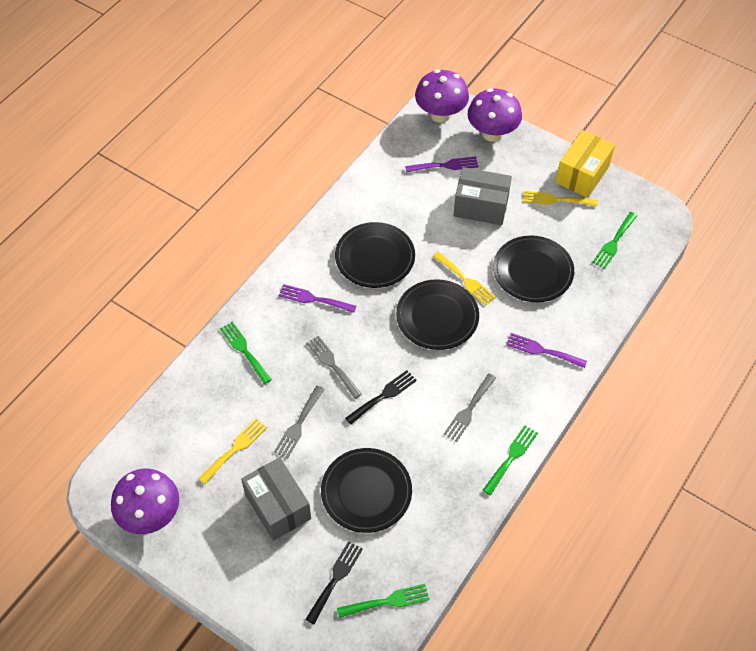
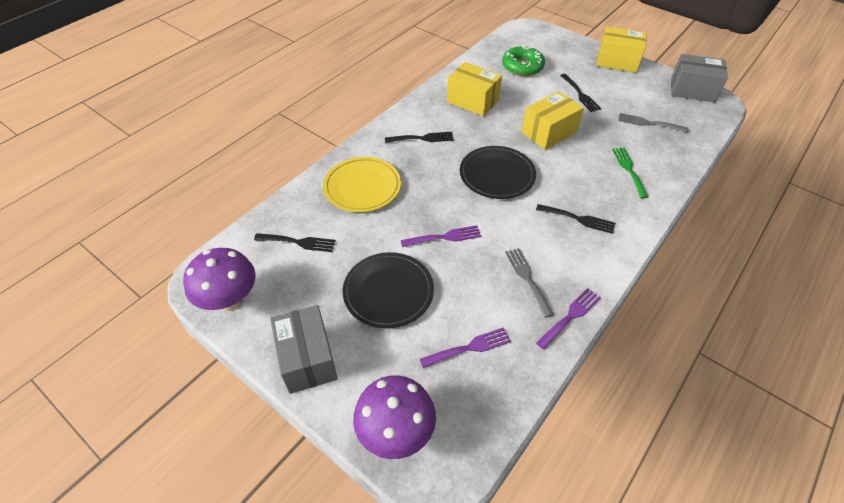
black fork: [305,541,363,624] [345,370,417,425] = 2 -> [254,233,336,252] [385,132,454,143] [536,204,615,234] [560,74,601,112] = 4
black plate: [321,448,412,533] [335,222,415,288] [396,279,479,350] [493,235,574,302] = 4 -> [343,252,434,328] [460,146,536,199] = 2
green donut: none = 0 -> [502,45,545,76] = 1
green fork: [220,322,272,384] [337,584,430,618] [483,425,538,495] [593,212,637,269] = 4 -> [612,148,648,198] = 1
grey fork: [274,386,324,459] [306,336,362,399] [443,373,496,442] = 3 -> [505,248,554,318] [618,113,689,133] = 2
purple mushroom: [111,468,179,534] [415,70,469,123] [467,88,522,142] = 3 -> [183,248,256,311] [353,375,436,459] = 2
yellow box: [555,130,615,198] = 1 -> [447,62,502,116] [522,91,584,150] [596,26,647,73] = 3
yellow fork: [198,419,267,484] [433,252,496,306] [523,191,598,206] = 3 -> none = 0
yellow plate: none = 0 -> [323,157,401,212] = 1

